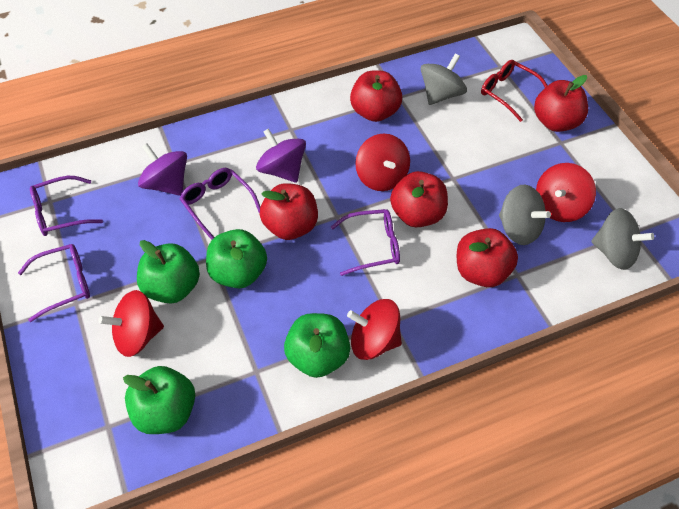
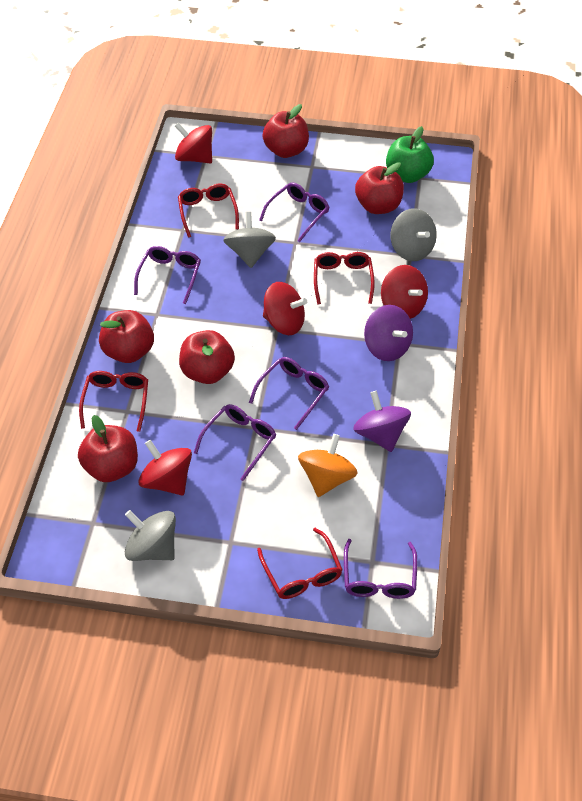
green apple: [123,366,195,434] [137,240,200,304] [206,229,267,288] [284,313,350,378] = 4 -> [386,126,434,183] = 1
orange spinning top: none = 0 -> [298,434,358,497] = 1
purple glasses: [18,244,90,322] [30,176,103,236] [180,168,260,240] [331,209,400,276] = 4 -> [134,246,201,304] [194,404,276,481] [249,357,329,430] [259,183,330,242] [344,539,417,599] = 5
red glasses: [481,60,548,122] = 1 -> [79,371,148,432] [178,183,239,238] [257,528,343,599] [314,252,375,305] = 4

